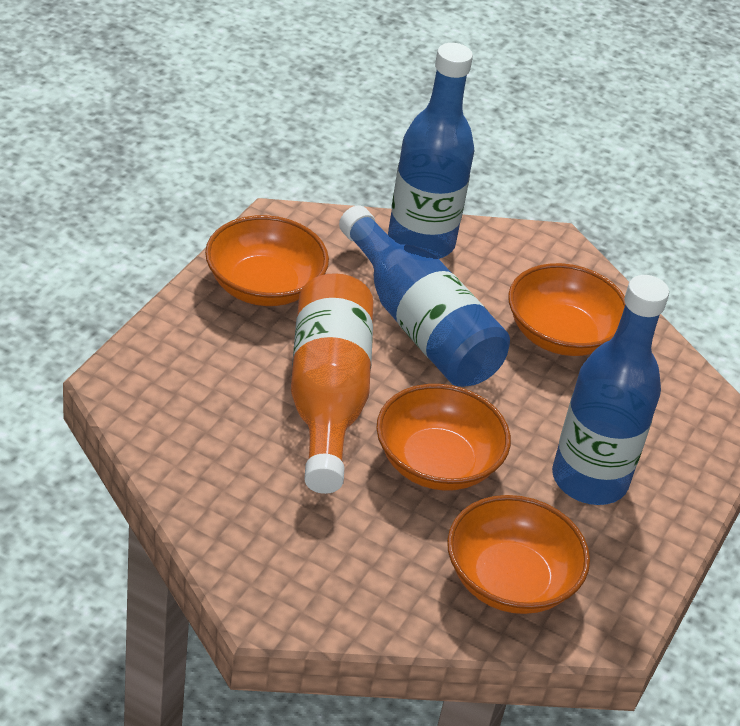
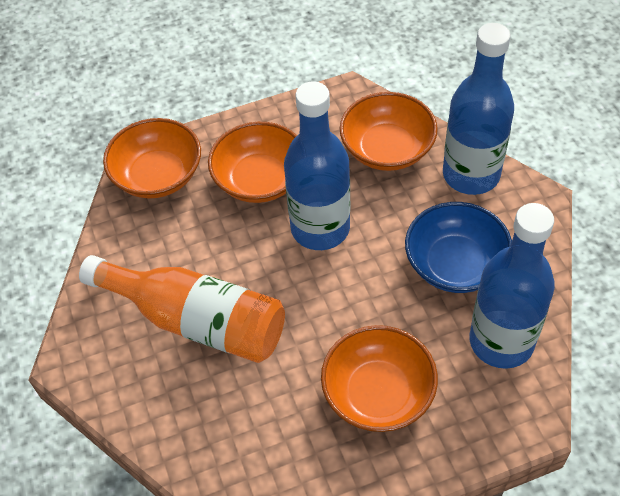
blue bowl: none = 0 -> [405,202,512,293] = 1

